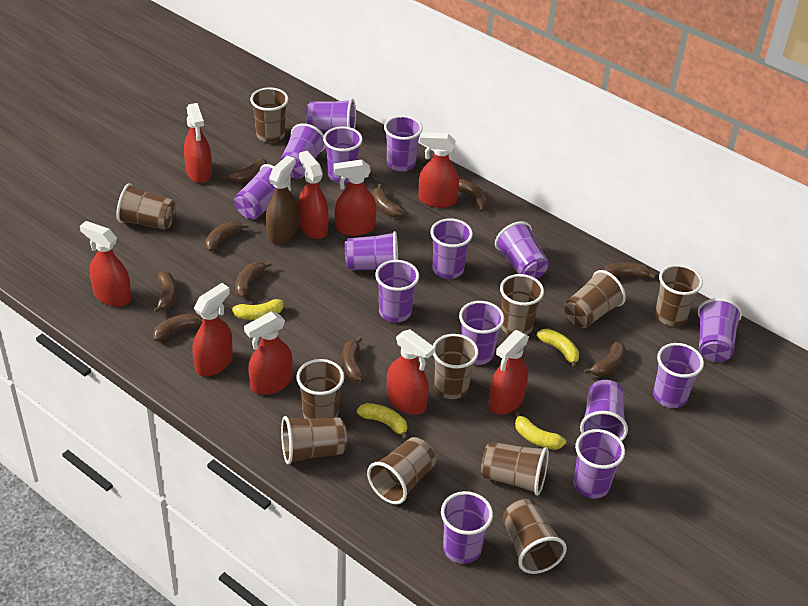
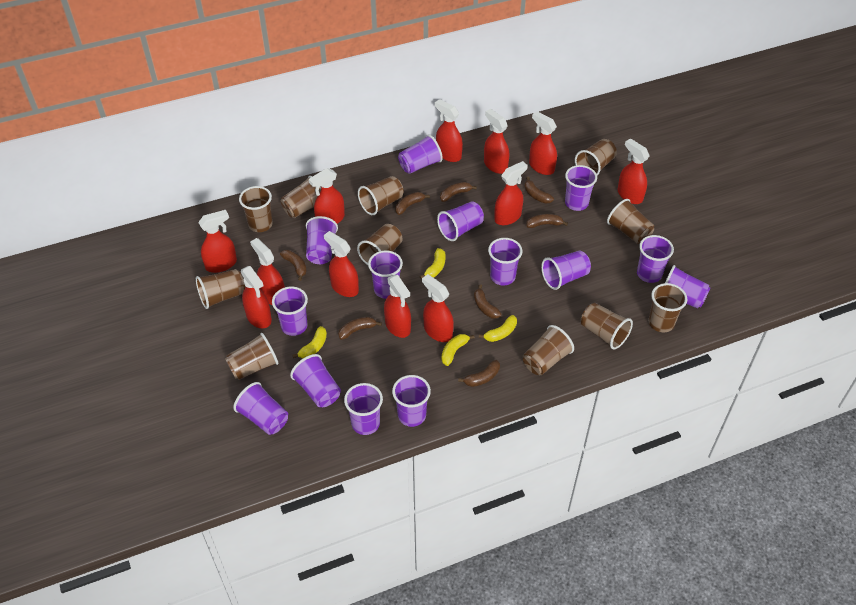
brown banana: [153,271,176,313] [153,313,203,341] [205,221,249,251] [222,158,267,183] [235,262,271,298] [342,337,363,382] [372,184,405,218] [459,179,488,212] [584,341,625,376] [603,262,656,279] = 10 -> [280,250,307,281] [338,317,382,340] [395,192,430,215] [440,182,477,202] [458,360,500,387] [474,284,502,319] [524,177,554,203] [526,214,568,228] = 8
brown spray bottle: [266,155,298,244] = 1 -> none = 0
purple cup: [234,164,291,220] [279,123,326,178] [305,99,356,132] [323,126,363,183] [345,231,398,270] [375,260,419,322] [384,115,423,172] [430,218,473,279] [441,491,493,564] [459,301,504,365] [495,221,549,279] [573,429,625,498] [580,380,628,441] [653,343,704,408] [698,298,742,362] = 15 -> [233,382,288,435] [272,287,308,336] [290,354,341,407] [306,216,338,264] [344,383,383,435] [368,250,403,299] [392,375,431,427] [398,135,443,174] [437,201,484,241] [488,238,522,285] [541,251,591,290] [565,165,597,211] [637,235,674,283] [665,265,710,308] = 14
red spray bottle: [80,221,132,307] [184,103,212,183] [193,283,233,376] [244,311,293,395] [298,151,329,239] [334,159,377,236] [387,329,435,415] [419,132,459,208] [489,330,529,415] = 9 -> [198,210,237,273] [241,266,272,328] [250,238,285,305] [309,168,345,224] [324,231,359,297] [384,275,411,338] [422,274,454,342] [435,99,463,162] [484,109,509,174] [494,161,528,225] [529,111,557,175] [618,138,649,204] = 12

